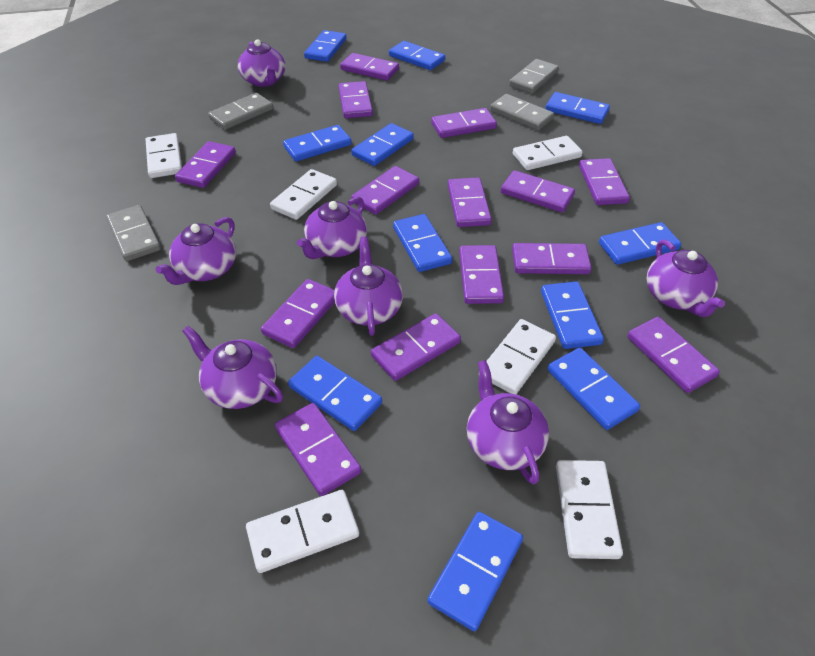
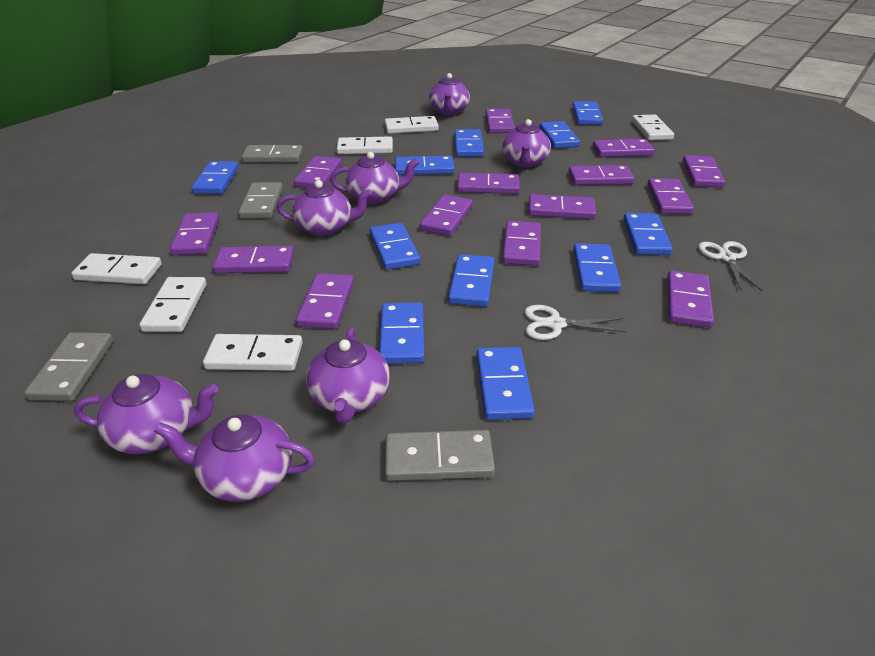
white scissors: none = 0 -> [524,305,627,340] [698,241,762,291] = 2

